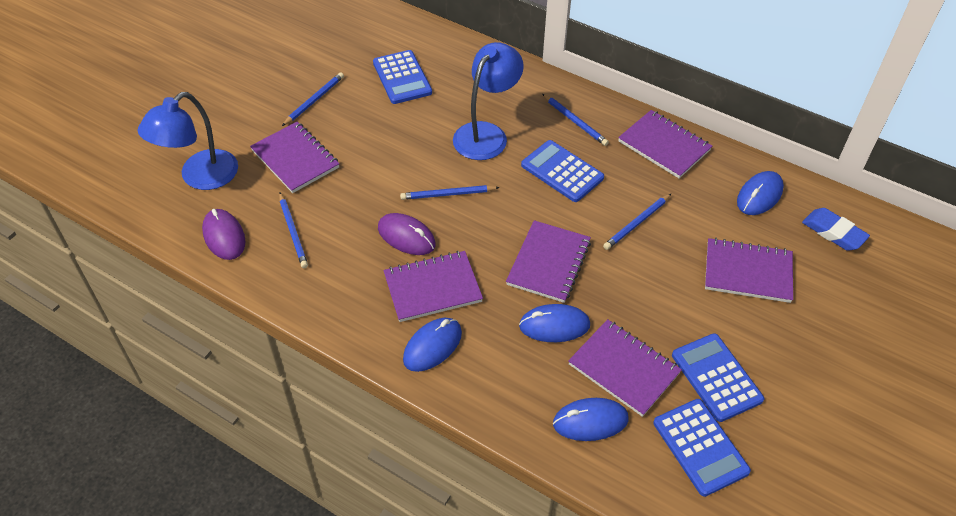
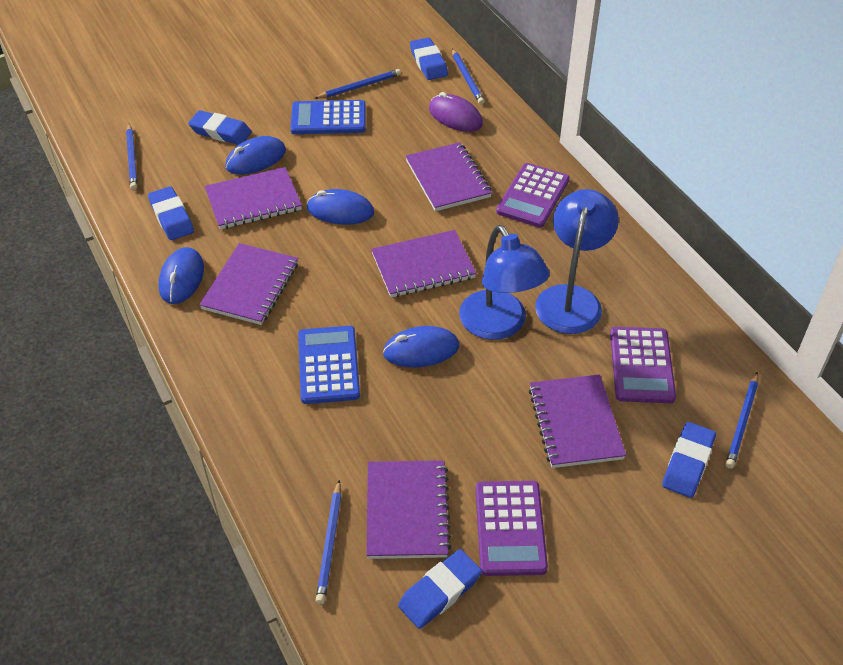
blue calculator: [373,50,432,104] [521,140,604,202] [653,399,751,497] [672,333,764,422] = 4 -> [291,100,366,134] [298,326,360,404] = 2
blue eraser: [802,208,870,251] = 1 -> [148,186,194,240] [188,110,252,145] [398,549,482,629] [410,38,448,80] [662,422,716,498] = 5
purple calculator: none = 0 -> [475,481,548,576] [496,163,570,227] [610,327,676,403] = 3
purple mouse: [202,209,245,260] [378,213,436,255] = 2 -> [429,92,483,132] = 1

